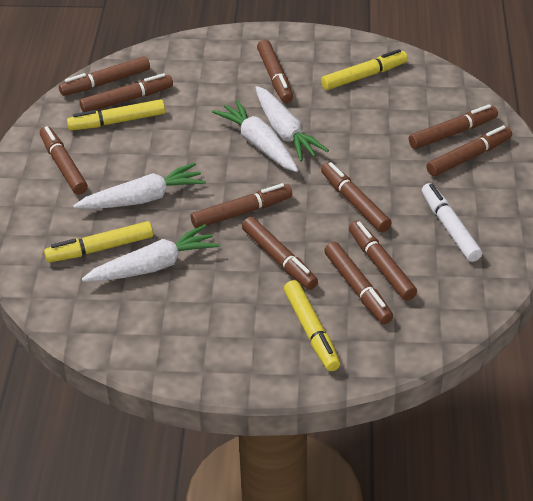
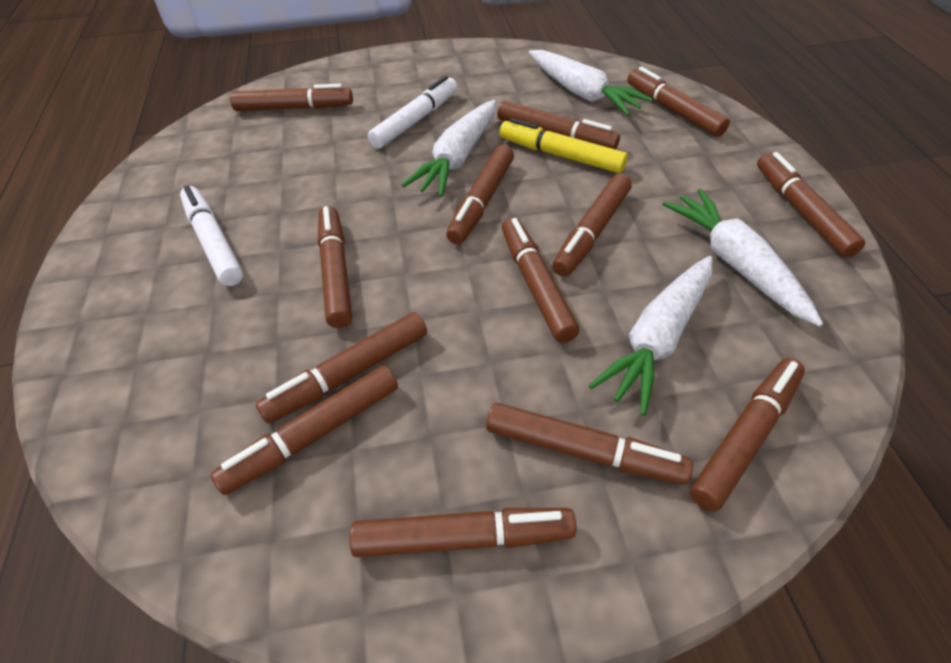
brown marker: [40,126,88,195] [59,56,150,96] [80,73,173,112] [191,183,292,228] [242,217,318,290] [257,40,293,103] [321,162,392,232] [324,242,393,324] [349,221,417,301] [409,104,498,149] [426,125,512,176] = 11 -> [210,365,398,495] [230,84,353,111] [256,312,427,424] [318,206,352,328] [349,508,576,557] [446,145,514,244] [486,403,693,485] [497,100,620,149] [502,217,580,343] [552,174,632,277] [627,67,730,137] [690,358,805,512] [757,152,865,258] = 13
white marker: [422,183,482,262] = 1 -> [180,185,243,286] [368,76,457,149] = 2
yellow marker: [44,221,153,263] [67,99,165,131] [284,280,340,371] [321,49,408,90] = 4 -> [500,118,628,173] = 1

